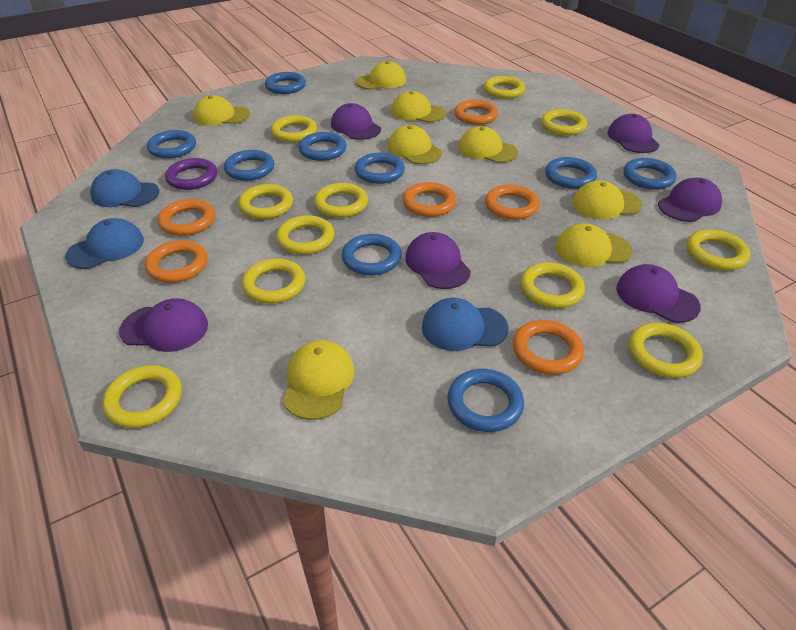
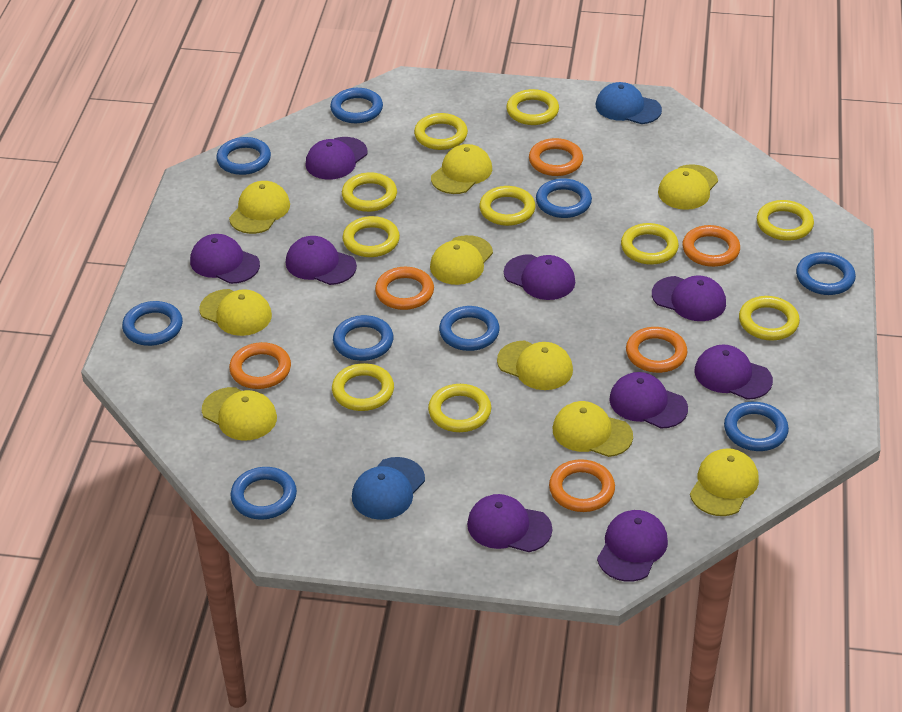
blue cap: [65,218,144,269] [90,169,159,207] [422,298,508,351] = 3 -> [352,457,425,520] [596,82,662,124] = 2
purple cap: [119,298,208,352] [331,103,381,140] [405,232,471,289] [607,114,660,153] [616,264,701,323] [658,177,722,222] = 6 -> [190,234,260,284] [286,236,357,285] [305,137,368,179] [467,494,552,552] [504,254,575,300] [597,510,668,582] [609,372,688,429] [652,275,726,321] [694,345,773,400] = 9
purple ring: [165,158,217,190] = 1 -> none = 0
yellow cap: [193,95,250,126] [283,340,355,420] [356,61,406,90] [388,125,442,164] [391,91,446,123] [458,126,518,163] [555,223,633,267] [572,180,642,220] = 8 -> [199,289,272,336] [202,387,277,441] [229,181,290,234] [430,235,493,285] [431,144,492,194] [497,341,573,390] [553,401,633,457] [658,164,718,210] [690,448,759,516] = 9
yellow ring: [102,365,182,428] [238,184,293,219] [242,258,305,304] [271,115,317,142] [276,215,334,255] [314,183,368,218] [484,76,525,99] [521,262,585,308] [541,109,587,136] [629,323,703,378] [686,229,750,271] = 11 -> [332,363,394,411] [342,172,397,212] [342,216,400,257] [414,113,468,150] [428,384,491,432] [479,186,536,226] [506,89,559,125] [621,223,679,265] [739,296,800,341] [757,200,814,241] = 10

